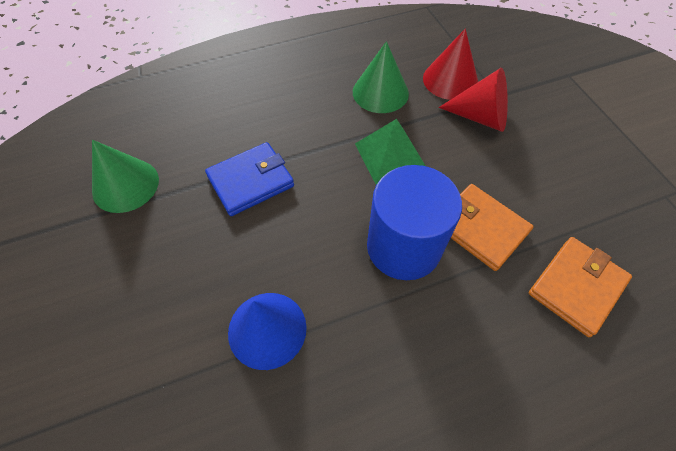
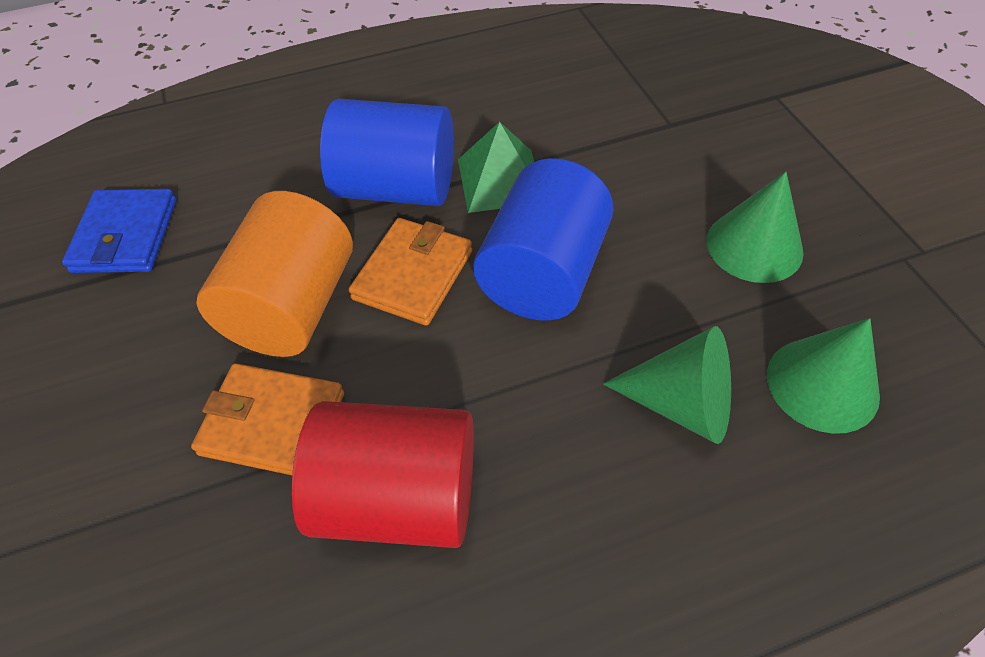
blue cone: [228,293,307,370] = 1 -> none = 0
blue cylinder: [367,165,462,280] = 1 -> [320,99,454,206] [473,158,614,320] = 2
green cone: [92,140,159,213] [353,41,409,113] = 2 -> [603,326,731,444] [707,172,804,283] [767,318,880,434] = 3
orange cylinder: none = 0 -> [197,191,353,357] = 1
red cone: [423,28,478,100] [439,68,508,132] = 2 -> none = 0
red cylinder: none = 0 -> [292,401,474,548] = 1

